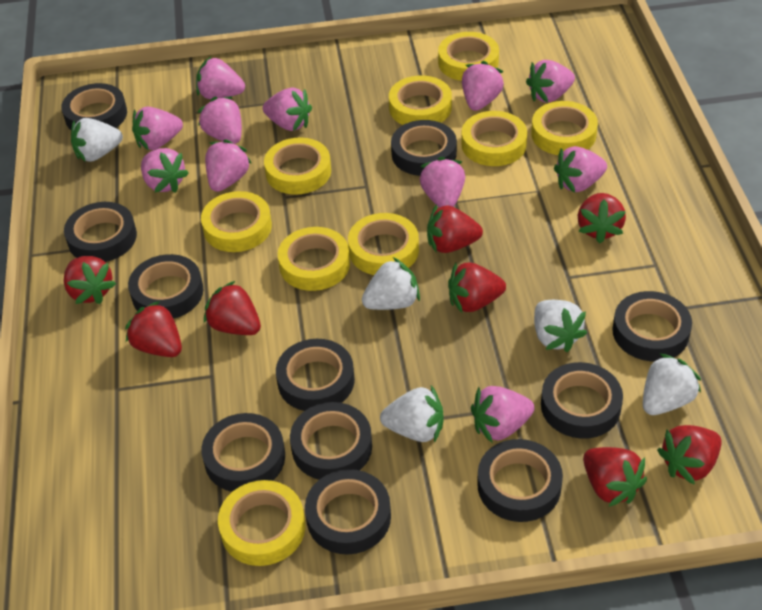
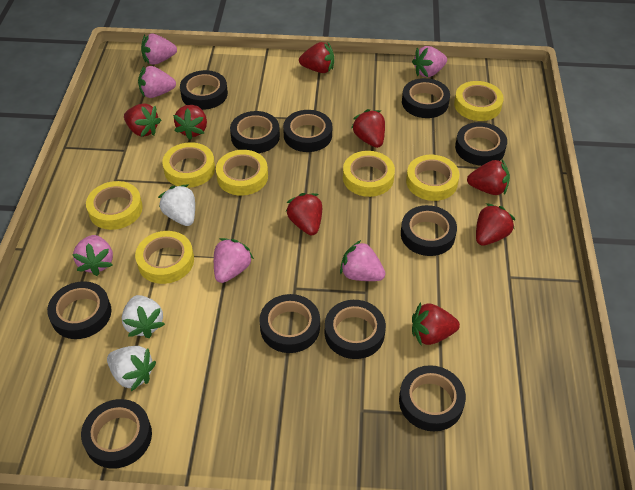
pink strawberry: [132,107,183,150] [141,148,189,193] [196,57,245,99] [198,96,242,144] [205,139,252,192] [263,88,312,131] [420,157,465,208] [462,61,504,111] [471,386,535,443] [526,60,575,103] [554,146,607,193] = 11 -> [72,235,113,276] [138,66,176,98] [141,34,177,65] [214,238,254,283] [340,240,386,281] [412,46,447,77] = 6
white strawberry: [71,118,123,162] [362,257,420,310] [380,386,443,443] [534,300,587,352] [643,353,701,415] = 5 -> [107,346,156,391] [122,295,165,338] [158,185,195,226] = 3
yellow tape: [201,191,272,252] [218,480,305,566] [264,137,331,194] [278,227,350,291] [348,213,419,275] [389,76,452,125] [438,32,499,81] [461,111,527,166] [531,101,598,155] = 9 -> [86,181,143,230] [135,231,194,284] [162,142,215,188] [216,150,268,195] [343,151,395,197] [406,155,460,201] [454,81,504,121] = 7

